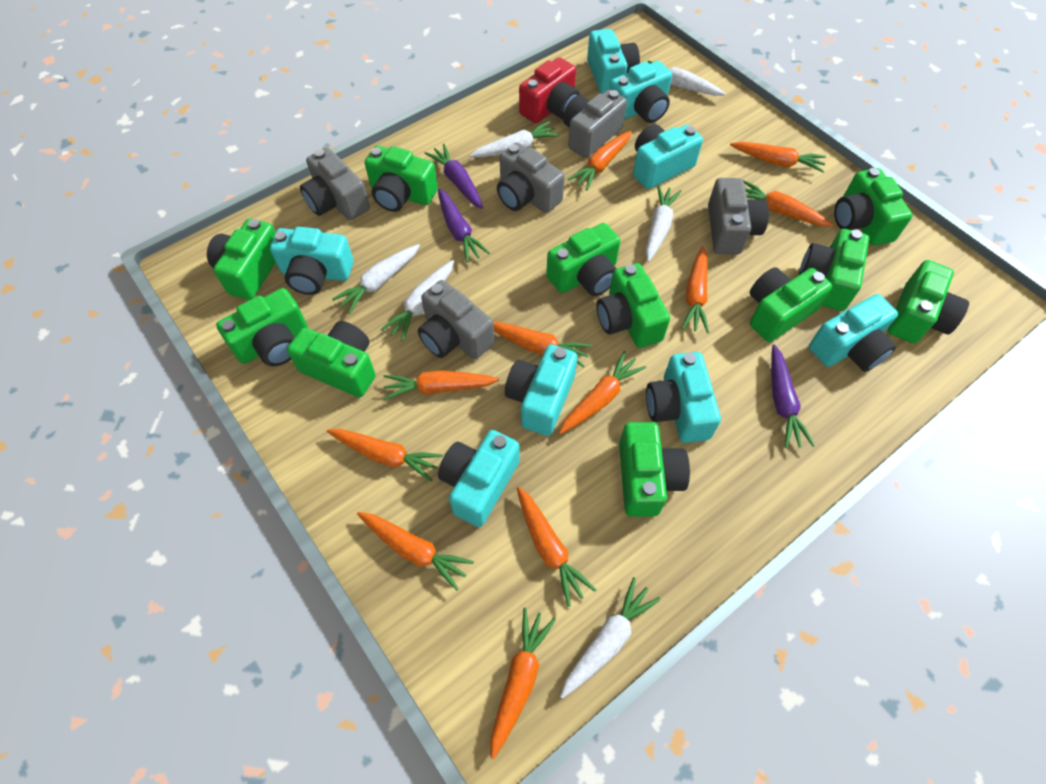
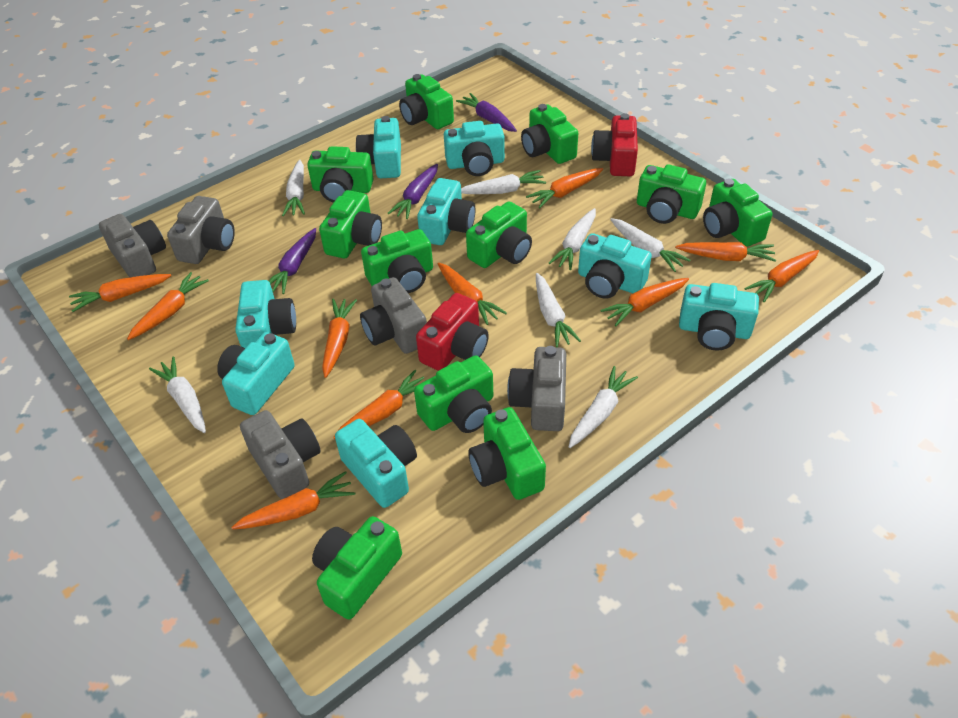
orange carrot: [327,429,443,482] [357,512,474,591] [383,370,499,400] [491,608,556,759] [493,321,592,368] [517,487,596,607] [559,351,646,434] [568,131,632,190] [681,246,709,333] [730,141,826,173] [743,180,834,227] = 11 -> [69,274,171,312] [127,272,209,340] [231,471,355,530] [322,299,357,378] [333,370,424,439] [438,263,507,325] [526,168,603,208] [600,278,689,326] [675,242,776,262] [744,250,819,302] = 10
red camera: [519,57,580,123] = 1 -> [416,293,489,371] [591,113,638,176] = 2
white carrot: [332,244,420,314] [381,260,454,341] [470,121,560,157] [560,577,661,699] [645,185,681,262] [647,60,726,96] = 6 -> [149,356,206,433] [282,160,305,216] [461,170,546,194] [536,273,581,347] [549,208,596,270] [569,366,638,448] [610,218,691,272] = 7

